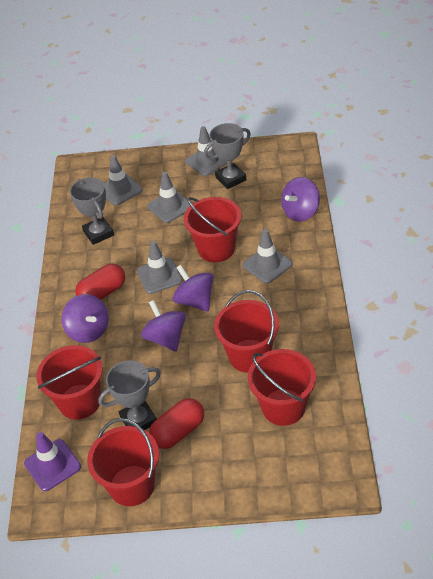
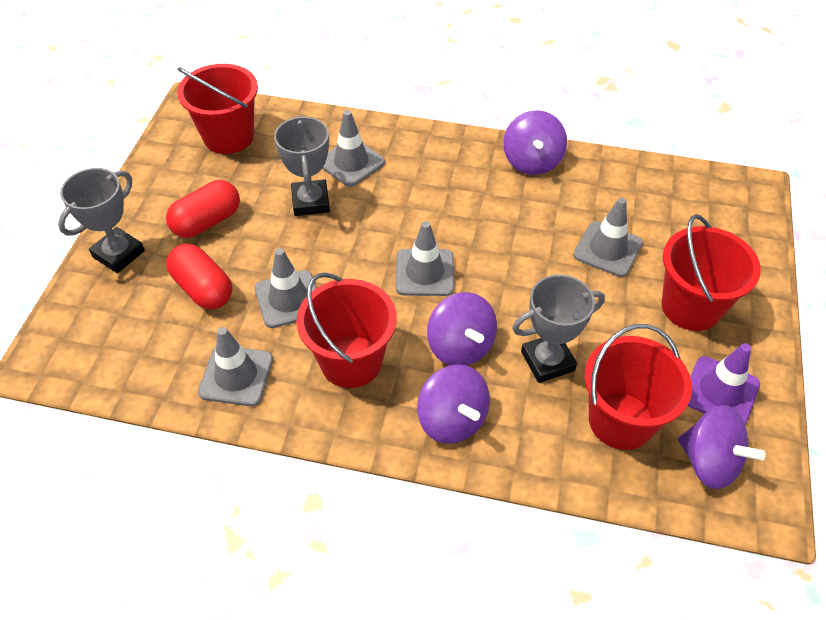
red bucket: [36,345,103,420] [87,418,159,506] [184,197,242,262] [214,290,279,373] [248,349,316,426] = 5 -> [177,64,258,154] [296,273,397,388] [585,324,692,450] [661,214,761,331] = 4

